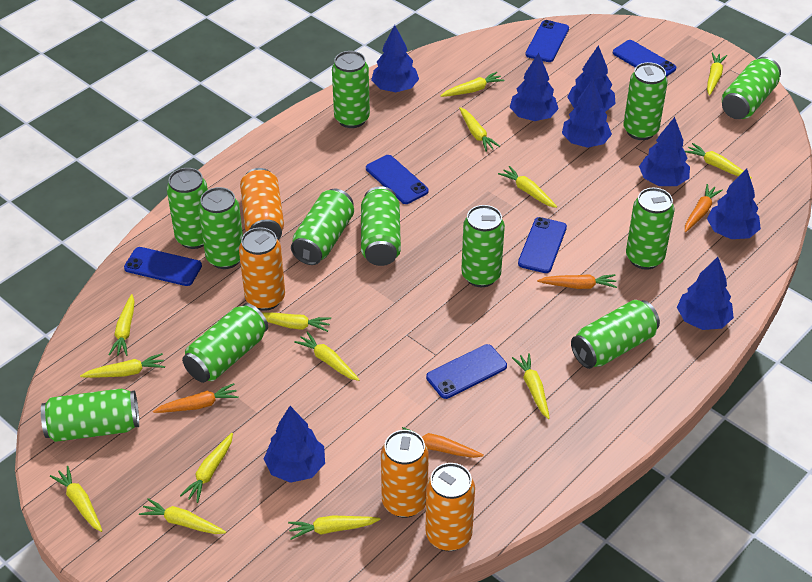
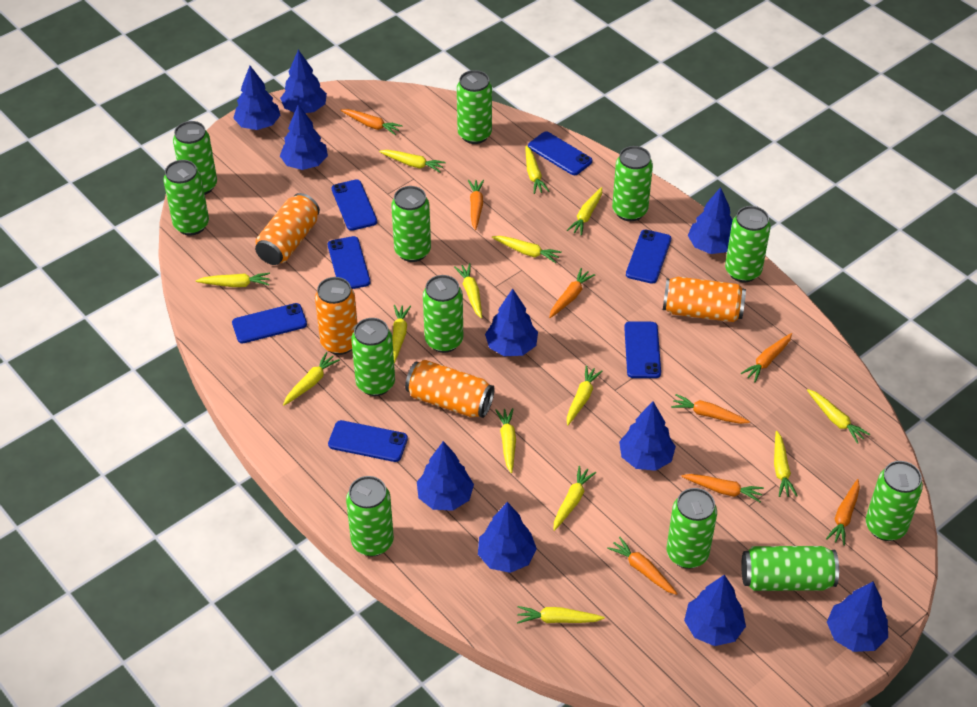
blue phone: [124,247,202,286] [366,155,429,204] [426,344,507,399] [518,217,567,273] [525,20,569,62] [613,40,676,77] = 6 -> [232,303,307,343] [328,236,370,289] [328,420,408,462] [331,179,377,231] [528,132,592,175] [624,321,661,378] [626,230,671,284] = 7
blue tree: [264,406,325,483] [371,25,419,92] [510,53,559,121] [562,79,612,148] [567,45,616,112] [639,117,690,186] [677,257,734,330] [707,168,761,239] = 8 -> [233,66,281,130] [280,50,327,113] [280,104,328,170] [417,441,474,511] [478,502,537,573] [485,289,538,356] [619,401,676,471] [684,575,746,646] [688,187,733,254] [827,581,888,652] = 10
orange carrot: [153,383,239,413] [402,427,484,458] [537,274,617,289] [685,184,723,232] = 4 -> [341,109,403,135] [468,180,484,230] [549,268,595,318] [607,537,678,595] [671,394,750,424] [681,474,764,502] [741,333,792,382] [826,479,860,546] = 8

